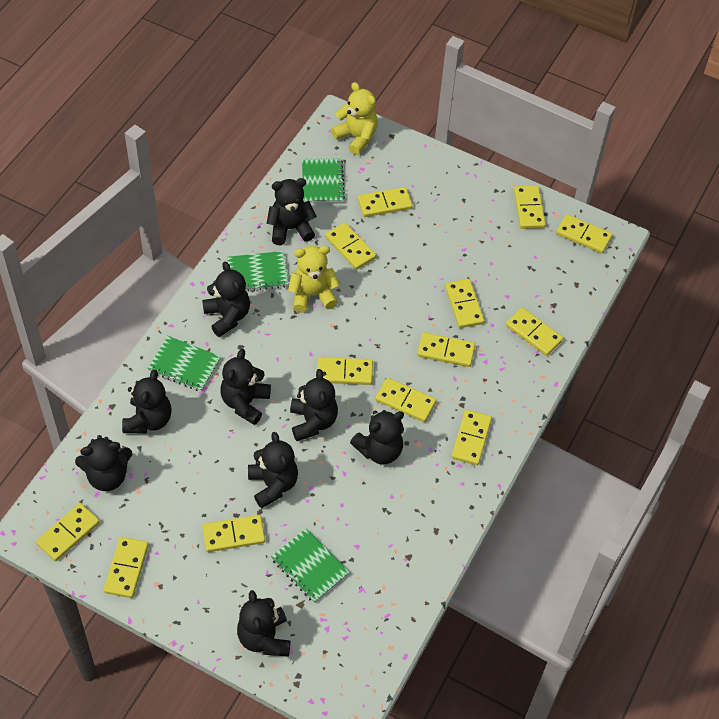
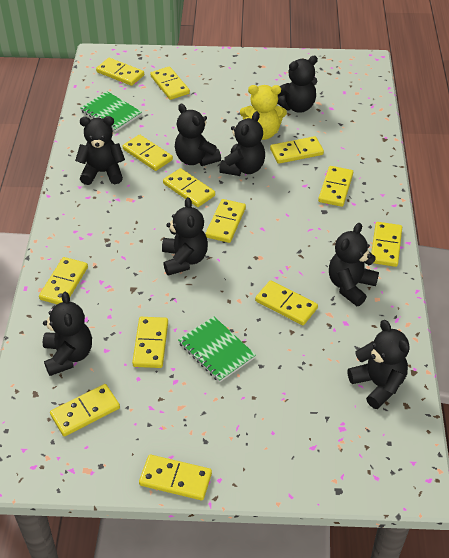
black teddy bear: [75,435,132,491] [122,370,172,434] [202,262,250,337] [220,349,271,425] [237,590,290,656] [248,432,298,508] [267,178,317,245] [290,369,338,441] [350,410,404,464] = 9 -> [43,292,92,376] [75,116,125,185] [162,197,208,276] [175,104,221,166] [219,111,265,176] [277,56,318,113] [329,223,379,306] [348,320,410,409] = 8
green notebook: [148,336,221,392] [227,251,289,292] [271,528,350,603] [302,158,345,203] = 4 -> [80,91,142,132] [178,317,256,382] = 2
yellow teddy bear: [288,246,340,313] [331,82,378,155] = 2 -> [240,85,287,140] = 1

